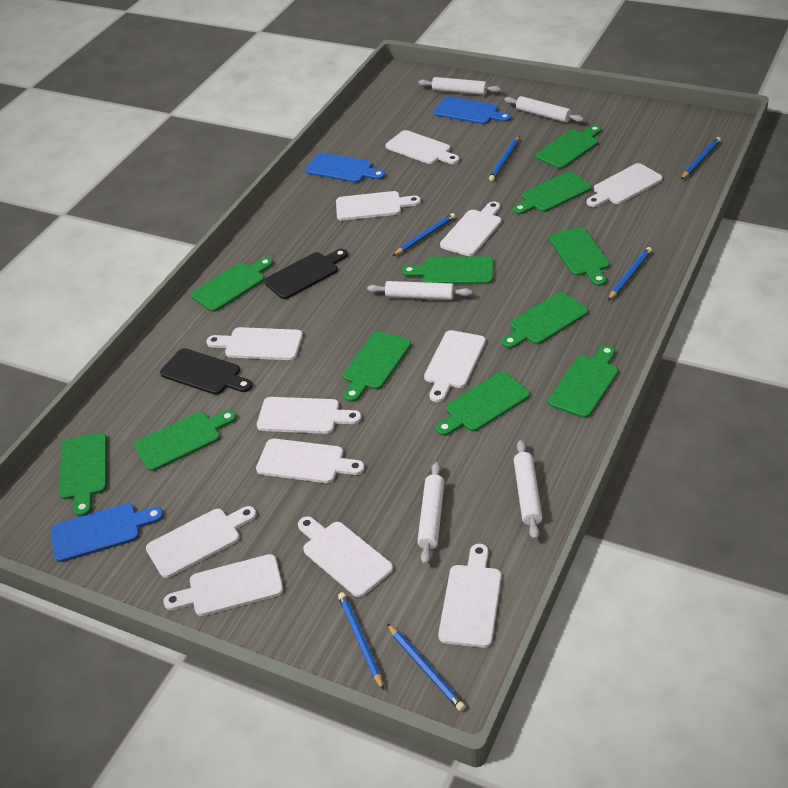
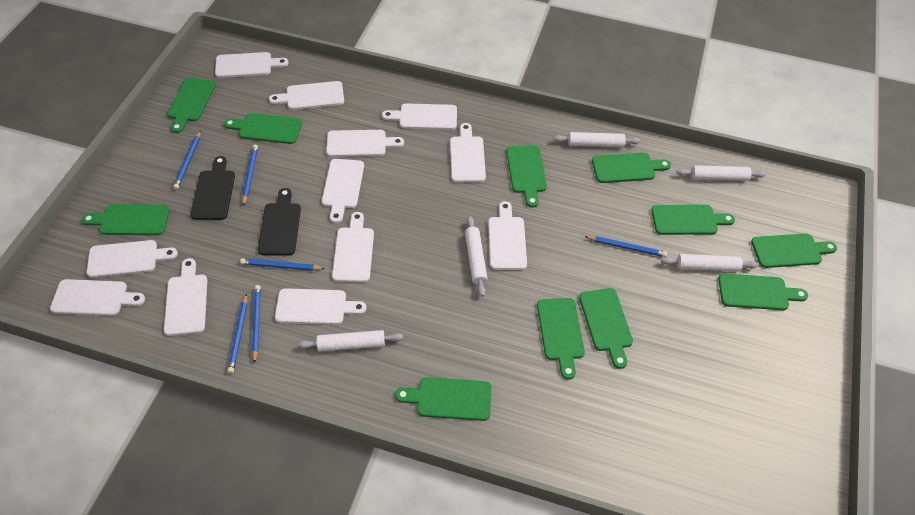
blue cutting board: [51,503,164,562] [306,153,386,183] [434,97,511,125] = 3 -> none = 0

